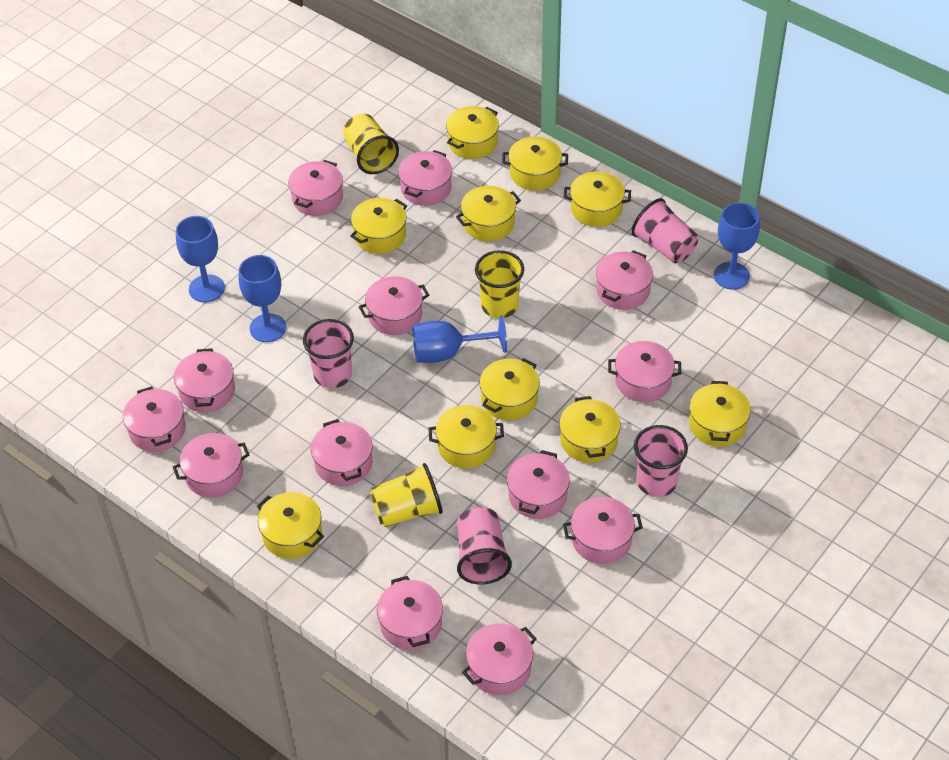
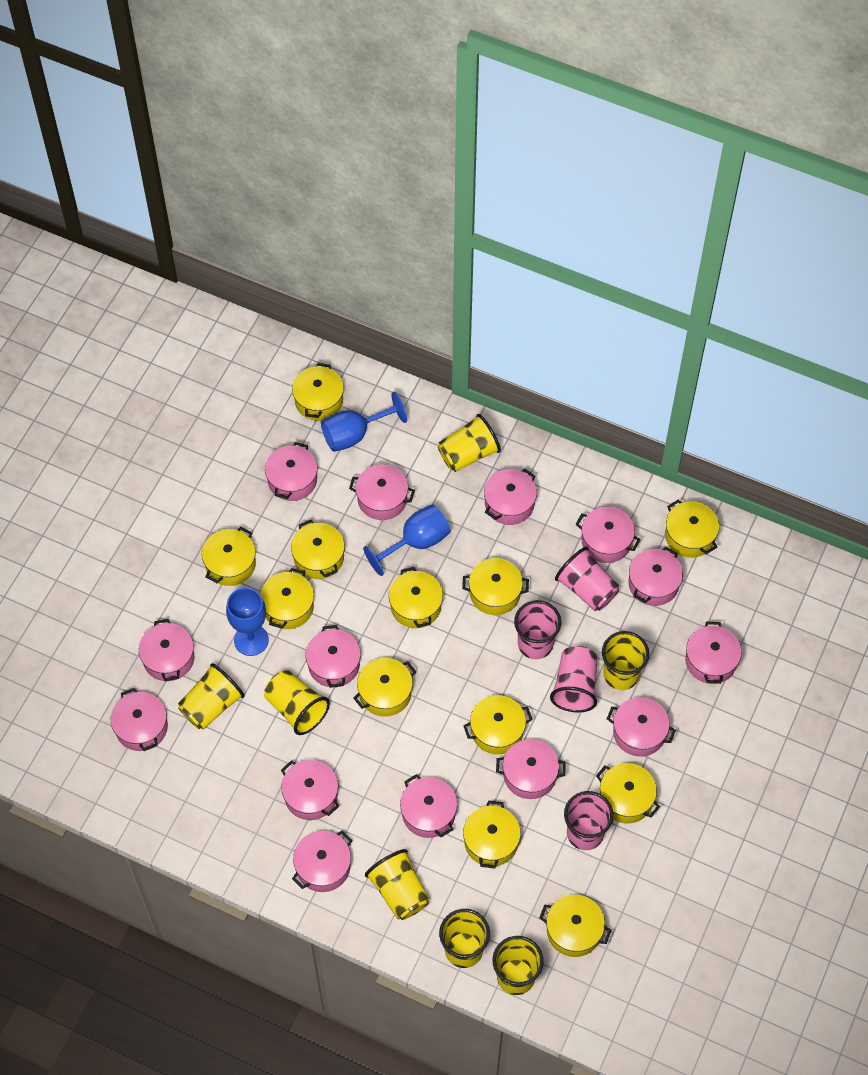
blue goblet: [176,216,225,302] [239,255,286,342] [412,316,507,363] [714,202,760,290] = 4 -> [226,588,269,656] [321,392,407,452] [363,504,450,576] = 3
pink pot: [123,386,186,452] [173,433,249,498] [174,348,235,413] [288,160,343,216] [311,419,373,486] [359,276,429,335] [377,576,443,650] [398,150,452,206] [462,623,537,695] [507,450,570,519] [563,497,643,564] [596,250,653,310] [608,341,681,402] = 13 -> [111,688,168,751] [139,619,195,681] [265,442,317,501] [281,760,339,820] [292,831,352,892] [306,625,361,688] [349,464,415,520] [400,774,457,838] [484,469,537,525] [496,739,566,799] [576,507,640,563] [607,697,676,757] [628,547,683,606] [685,622,742,684] = 14
yellow cup: [343,114,399,174] [369,463,443,527] [475,250,524,318] = 3 -> [178,663,244,729] [264,670,330,735] [365,849,430,920] [438,414,501,472] [439,909,490,968] [493,936,544,995] [602,631,649,690] = 7
yellow pot: [257,492,324,559] [350,198,407,254] [428,405,504,468] [446,106,499,159] [456,186,521,241] [479,358,540,421] [502,136,568,191] [559,396,621,463] [564,171,631,227] [689,381,751,447] = 10 -> [202,527,256,586] [260,568,314,629] [291,520,345,579] [292,363,344,421] [354,658,416,717] [389,567,443,628] [462,558,529,615] [463,695,533,755] [463,800,521,869] [539,894,612,957] [596,763,660,823] [665,499,719,558] = 12

